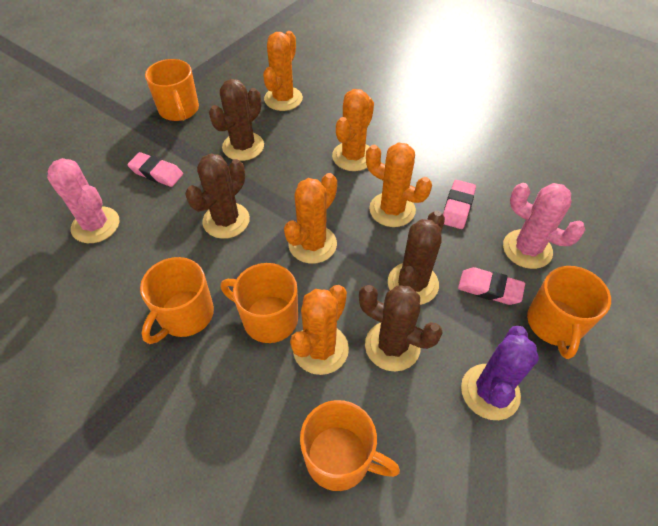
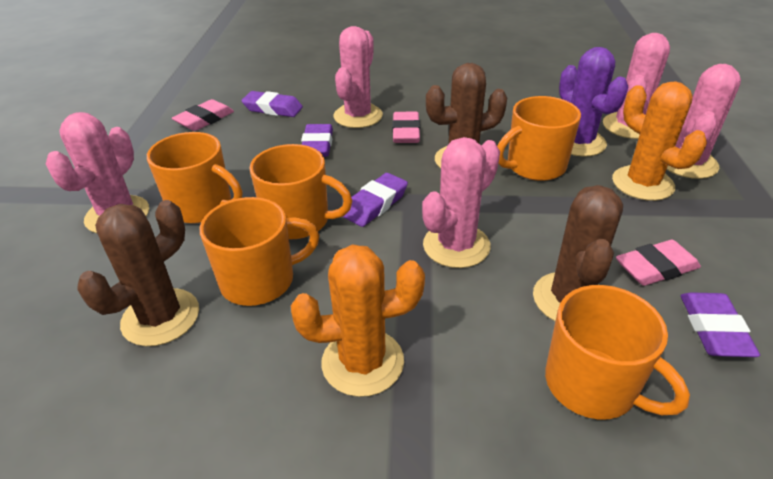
brown cactus: [185,154,250,239] [209,79,264,161] [359,285,443,372] [388,210,445,305] = 4 -> [77,200,199,346] [426,63,507,169] [533,185,623,321] = 3
orange cactus: [263,31,303,111] [284,173,337,264] [290,285,349,375] [332,89,374,171] [366,143,432,227] = 5 -> [291,244,425,397] [612,81,707,201] = 2
pink cactus: [47,158,120,243] [503,183,585,269] = 2 -> [46,112,149,233] [334,26,383,128] [422,137,500,268] [603,33,670,139] [666,64,741,179] = 5
purple eraser: none = 0 -> [241,91,303,117] [301,124,333,157] [343,173,408,227] [681,292,760,357] = 4

